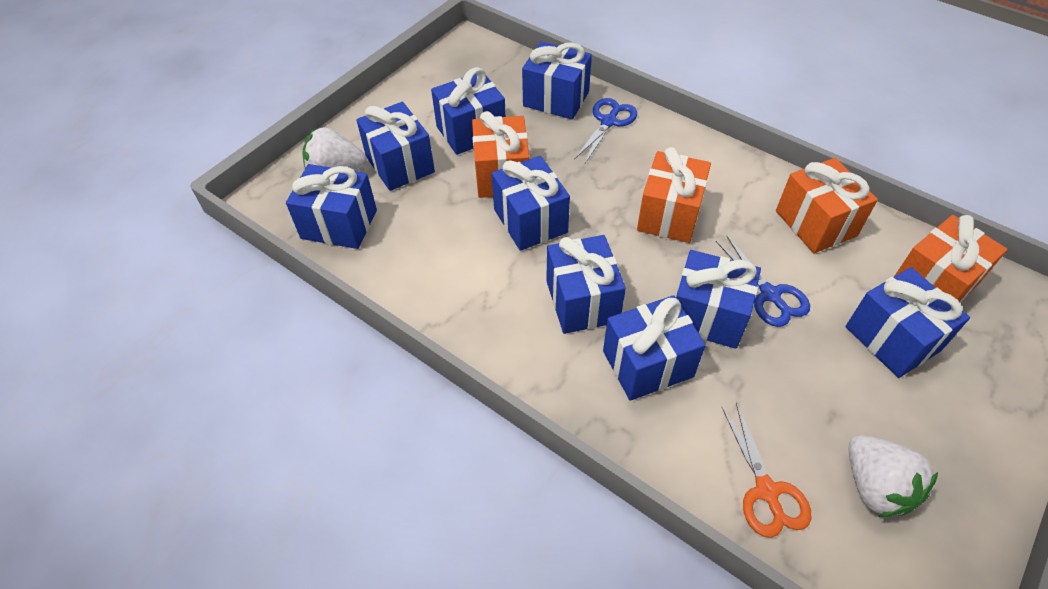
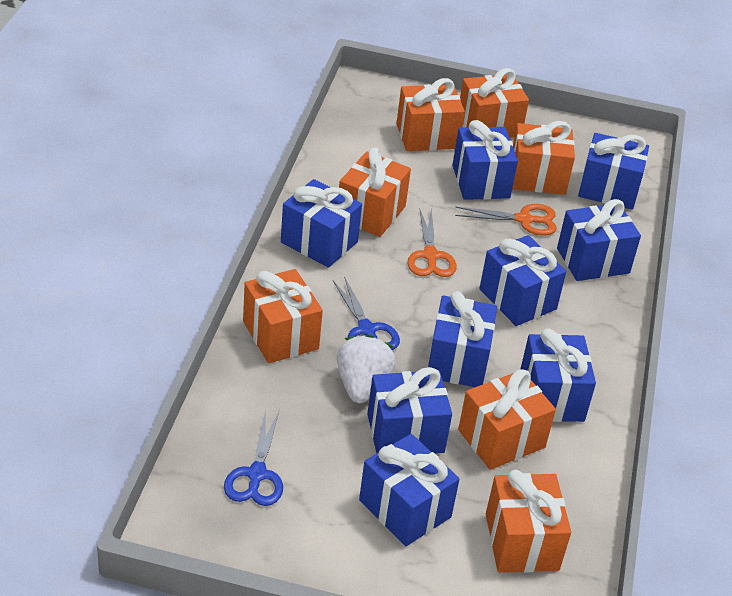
orange gift: [472,111,529,198] [637,147,711,243] [776,158,878,253] [895,215,1007,303] = 4 -> [243,269,323,363] [339,148,411,237] [396,78,465,151] [458,369,556,470] [460,68,529,138] [486,470,571,573] [512,121,575,195] = 7
orange scissors: [722,403,811,538] = 1 -> [407,209,457,277] [455,204,557,236] = 2
white strawberry: [302,127,367,172] [848,435,938,517] = 2 -> [337,334,396,403] = 1

